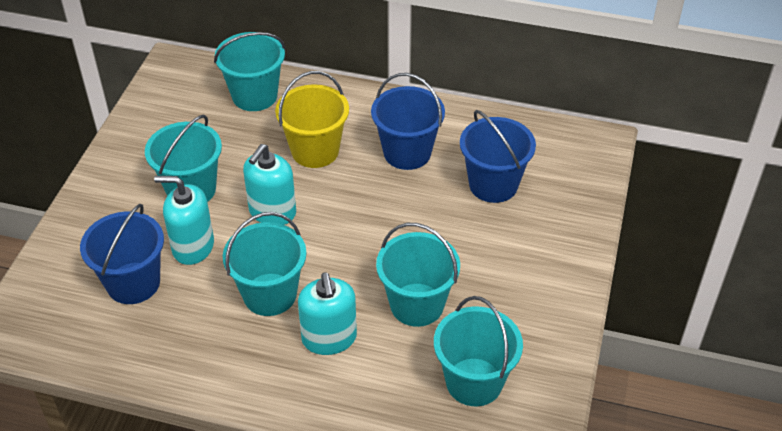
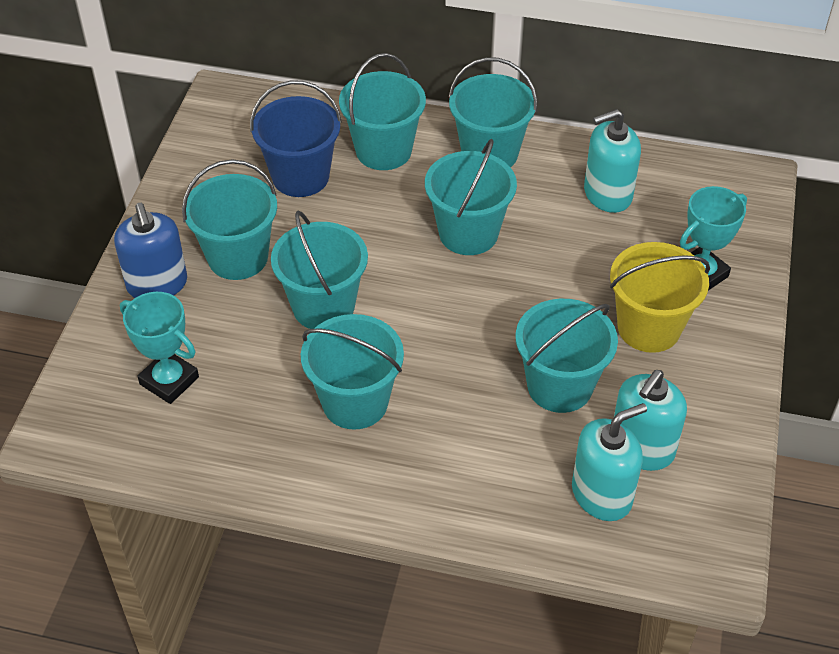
blue bucket: [80,204,164,304] [371,73,445,170] [460,110,536,203] = 3 -> [250,80,342,197] = 1
blue soap dispenser: none = 0 -> [114,203,187,298] = 1
turquoise bucket: [145,114,222,202] [214,32,285,111] [223,212,306,316] [376,223,460,327] [434,296,523,406] = 5 -> [182,159,277,280] [271,210,368,329] [301,314,404,430] [339,53,426,170] [425,139,517,255] [449,57,537,167] [515,299,618,413] = 7
turquoise trophy: none = 0 -> [120,292,199,404] [680,186,747,290] = 2

